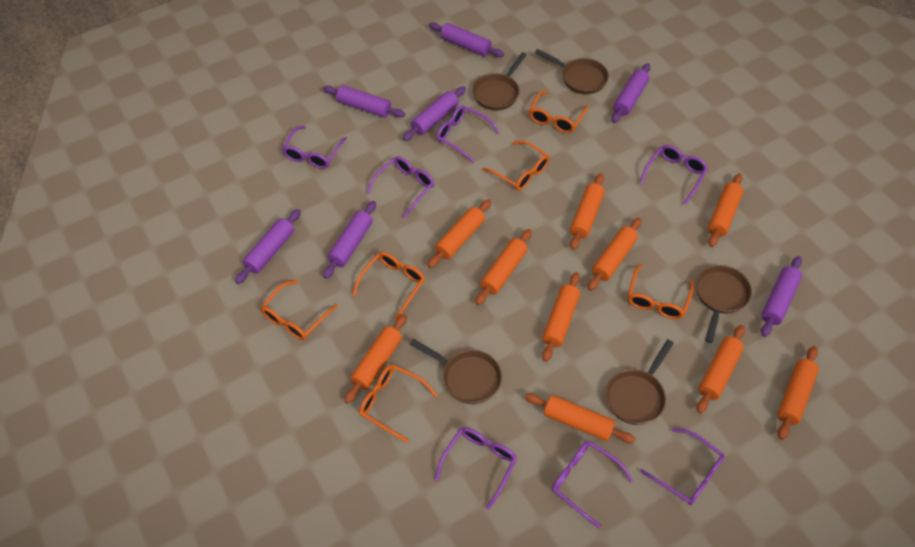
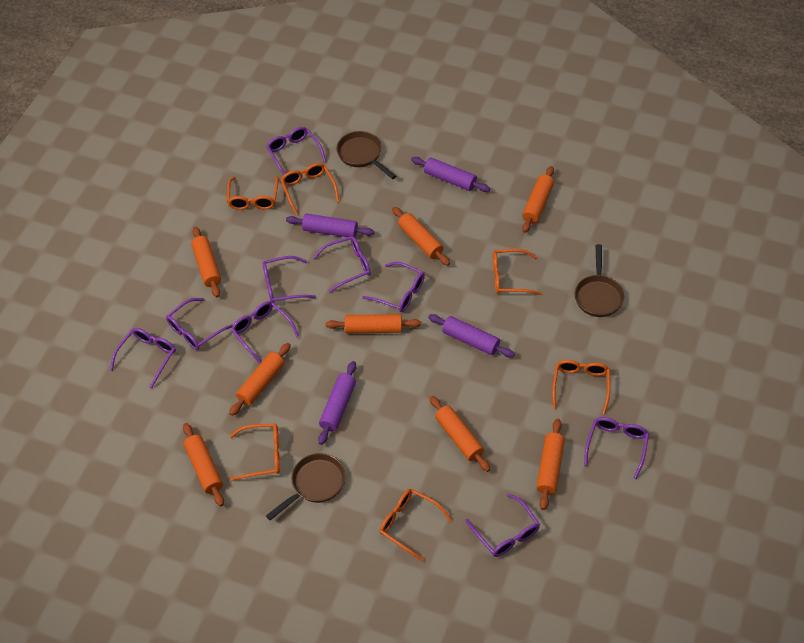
brown pan: [410,339,502,404] [472,52,527,111] [535,49,609,94] [606,339,674,425] [696,265,752,343] = 5 -> [266,453,346,520] [336,131,396,179] [575,244,624,317] = 3
orange rolling pin: [344,314,407,404] [428,199,491,268] [475,229,532,305] [525,393,636,443] [542,272,580,362] [570,173,605,250] [588,218,641,291] [697,325,745,413] [708,173,743,247] [777,346,819,440] = 10 -> [183,423,224,507] [191,227,221,297] [229,343,291,416] [326,314,421,333] [392,207,450,266] [430,396,490,472] [522,166,554,233] [536,419,565,510] = 8
purple glasses: [282,126,347,169] [367,156,434,218] [435,427,517,510] [436,105,500,163] [552,441,633,528] [640,145,708,205] [640,428,725,505] = 7 -> [110,328,176,389] [166,298,233,350] [231,301,299,364] [262,256,316,303] [266,127,326,175] [313,236,371,292] [362,262,425,312] [465,494,540,557] [584,417,649,479] = 9
purple rolling pin: [235,209,301,284] [323,85,405,118] [323,201,376,279] [403,86,466,141] [429,22,504,57] [612,63,650,123] [761,256,802,337] = 7 -> [286,213,374,237] [318,361,356,445] [411,157,490,192] [428,314,515,357] = 4

